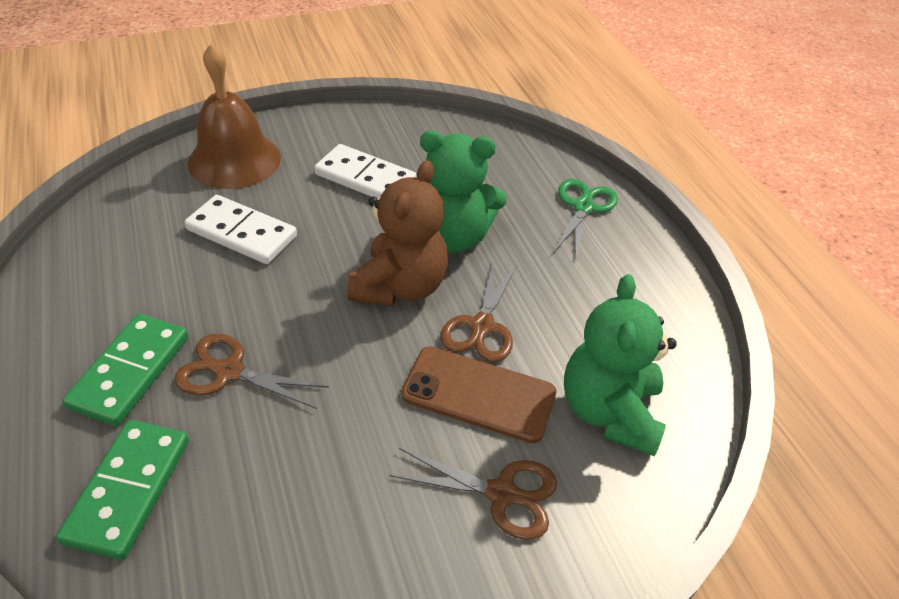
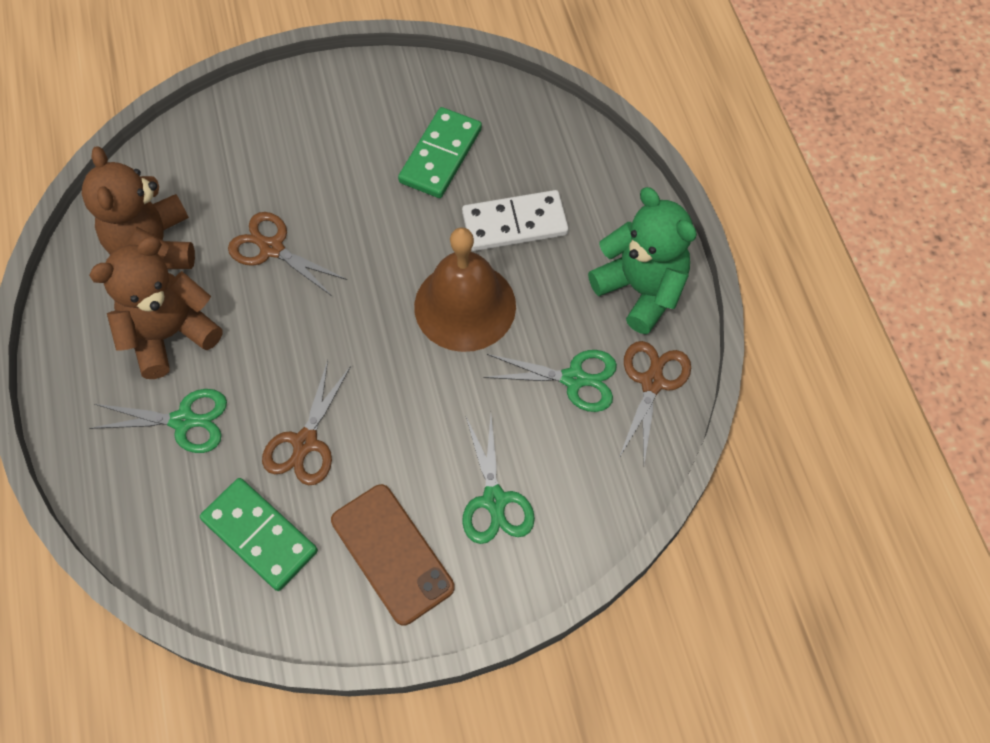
brown teddy bear: [347,160,448,306] = 1 -> [82,146,195,269] [89,237,223,379] = 2
green scissors: [553,179,618,259] = 1 -> [90,389,227,453] [462,416,535,544] [483,350,617,412] = 3
green teddy bear: [420,131,507,253] [564,274,677,456] = 2 -> [588,187,697,334] = 1
white domino: [185,195,297,264] [314,144,416,199] = 2 -> [462,190,569,251] = 1

